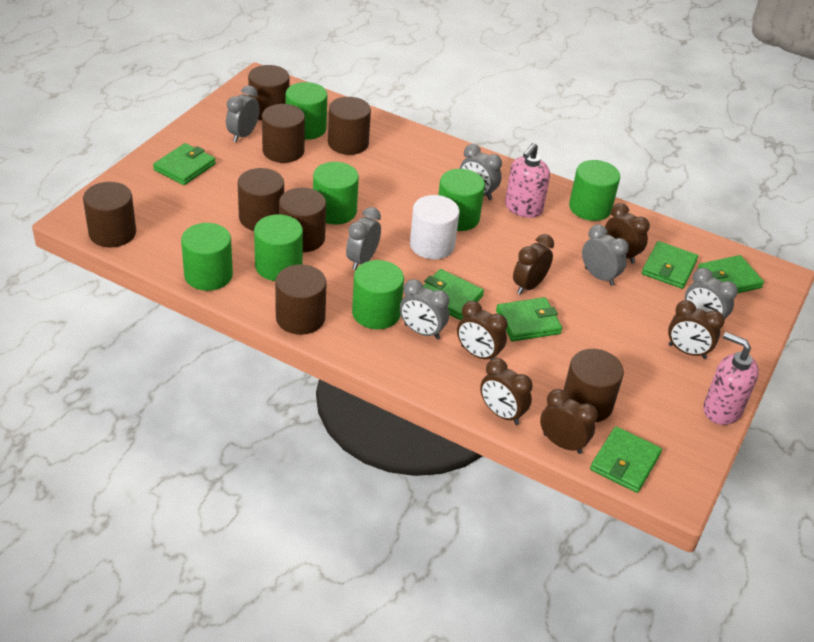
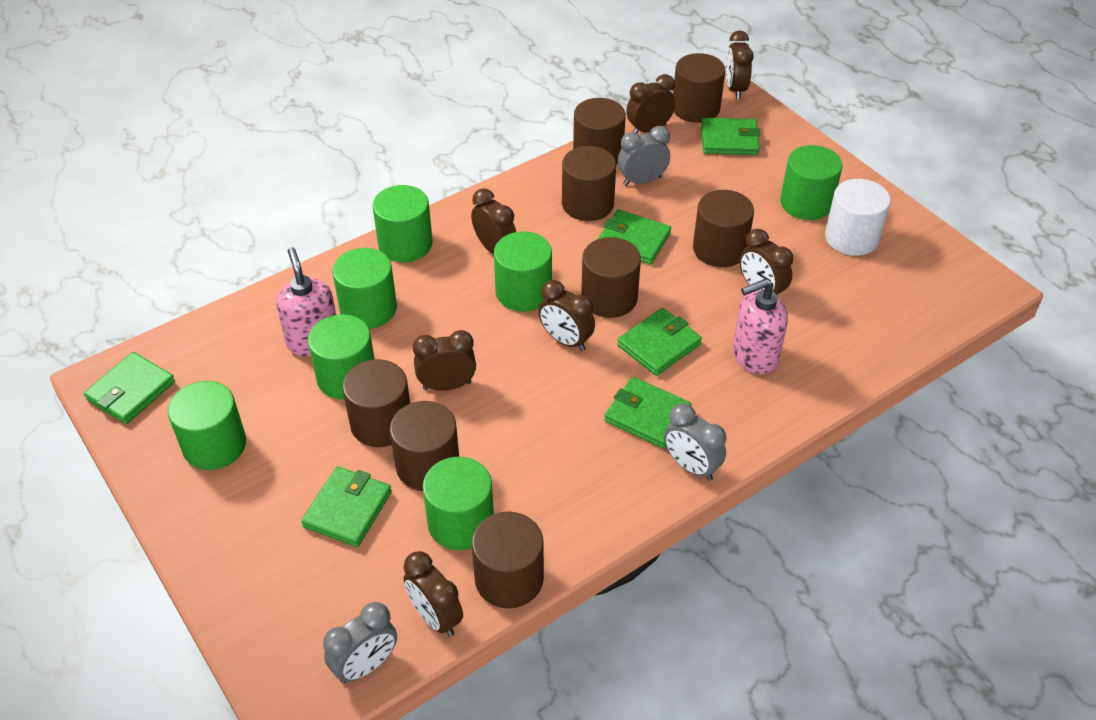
brown clock: [457,301,508,360] [480,358,533,425] [513,234,554,295] [540,389,598,454] [605,203,650,264] [668,300,725,359] = 6 -> [404,551,463,637] [413,330,476,391] [471,188,516,254] [538,280,595,351] [626,74,675,133] [726,30,753,99] [740,229,793,297] = 7
grey clock: [226,85,260,142] [346,207,381,270] [400,279,449,339] [460,144,502,200] [582,224,629,286] [685,268,738,320] = 6 -> [323,602,397,684] [618,126,670,186] [664,404,726,481] = 3

